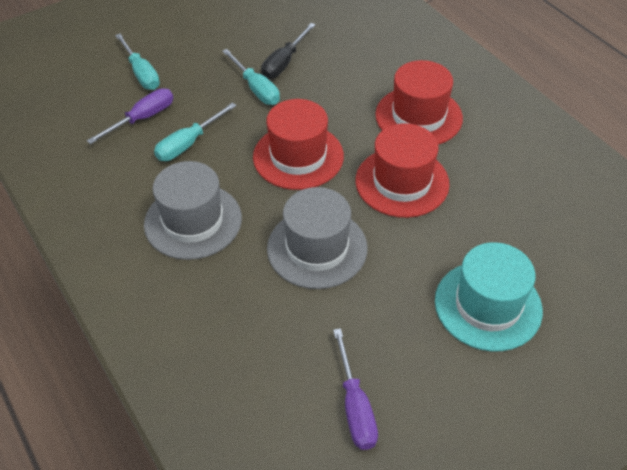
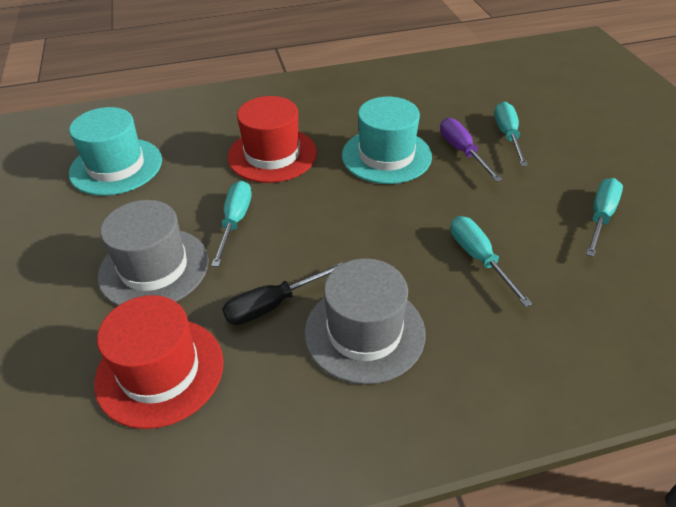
purple screwdriver: [87,88,173,144] [333,328,378,450] = 2 -> [440,118,502,182] = 1
red hat: [253,99,344,190] [355,123,449,218] [375,60,463,145] = 3 -> [94,295,224,429] [228,96,317,183] = 2
turquoise hat: [435,242,543,351] = 1 -> [69,107,162,196] [342,97,432,184] = 2
turquoise screwdriver: [115,33,160,90] [154,103,237,161] [222,49,280,105] = 3 -> [211,181,252,267] [451,216,533,307] [494,102,528,166] [586,178,623,257] = 4

